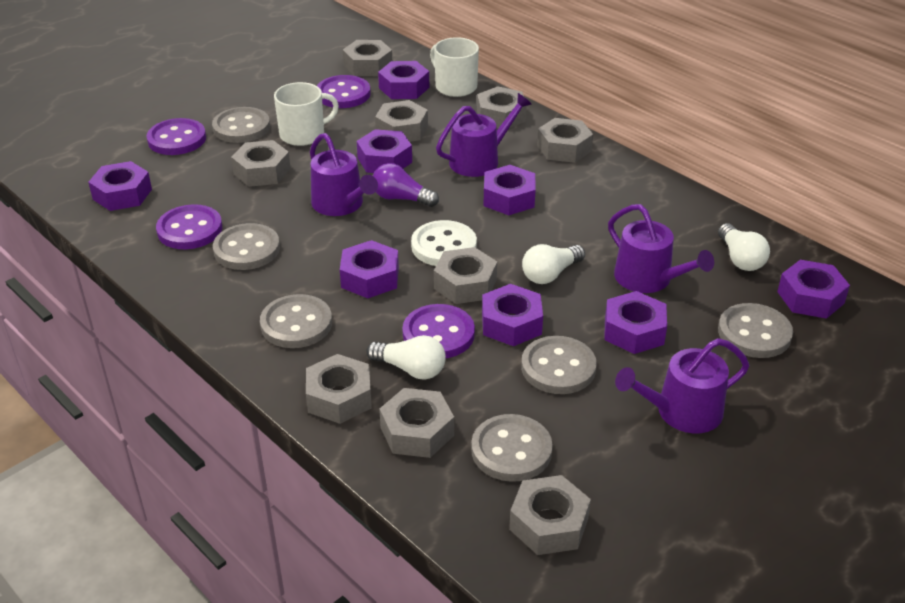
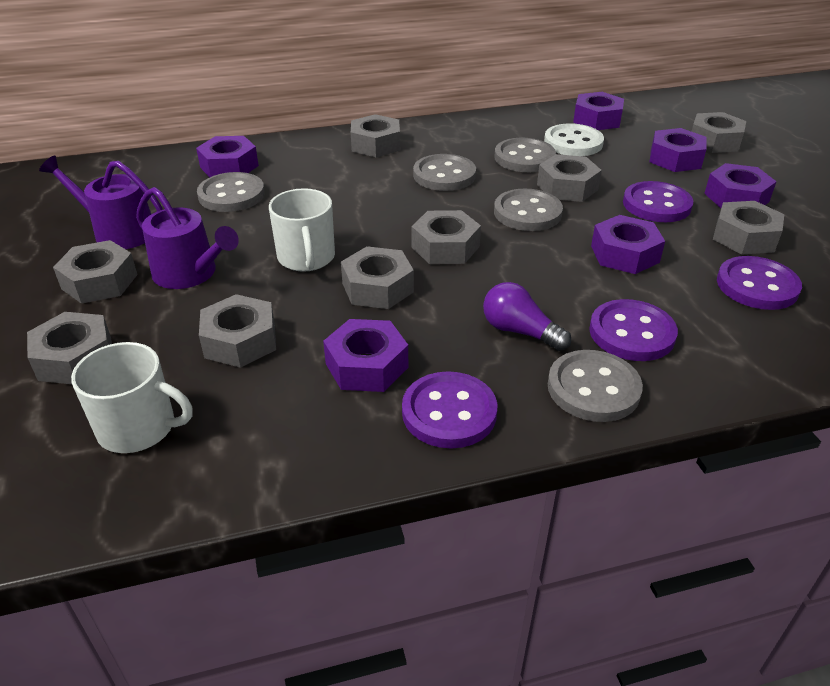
grey button: [212,107,270,143] [213,223,280,270] [260,294,332,348] [471,414,553,482] [521,336,597,394] [718,303,793,358] = 6 -> [197,172,265,212] [413,154,476,191] [494,189,563,231] [495,138,556,172] [548,350,643,422] = 5
purple nut: [88,161,152,211] [340,240,399,298] [357,129,412,173] [378,61,429,99] [482,284,543,346] [483,165,536,215] [604,291,667,354] [777,260,850,319] = 8 -> [196,136,259,177] [323,319,408,392] [573,92,624,130] [591,215,665,274] [650,128,707,172] [704,163,777,208] = 6
purple watering can: [310,133,378,216] [436,93,532,177] [608,204,714,293] [615,338,749,433] = 4 -> [39,155,163,249] [136,187,239,289] = 2
white light bulb: [366,335,446,380] [522,244,585,284] [718,223,770,271] = 3 -> none = 0

